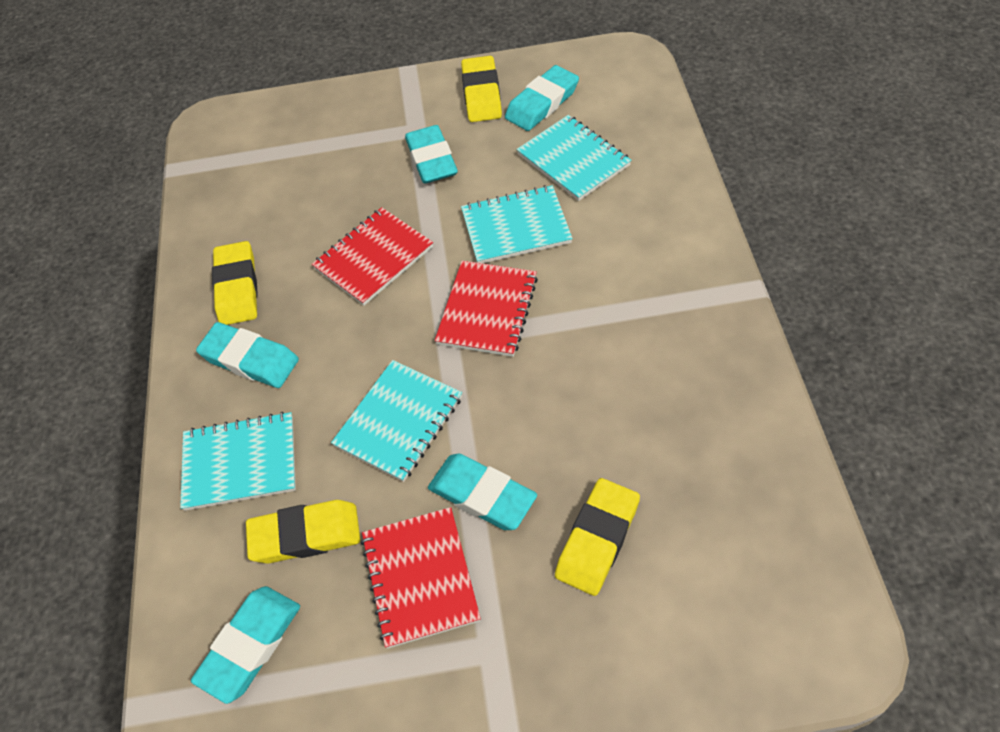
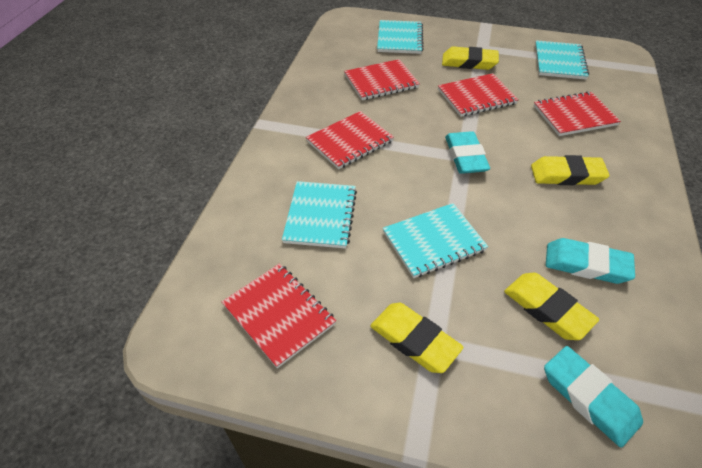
red notebook: [312,207,433,306] [361,507,481,649] [435,261,538,357] = 3 -> [222,263,336,368] [306,111,394,169] [344,59,420,100] [438,73,519,117] [534,91,621,136] = 5
turquoise eraser: [191,586,300,704] [196,322,299,388] [405,125,458,183] [428,453,537,530] [505,65,579,131] = 5 -> [445,131,490,174] [544,346,643,448] [546,238,635,284] = 3

